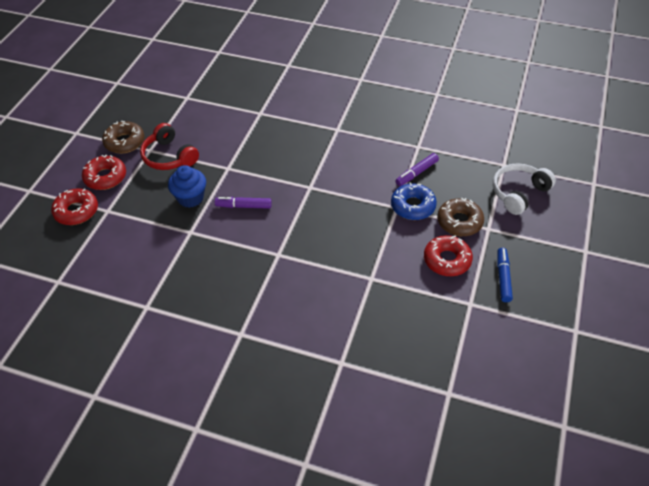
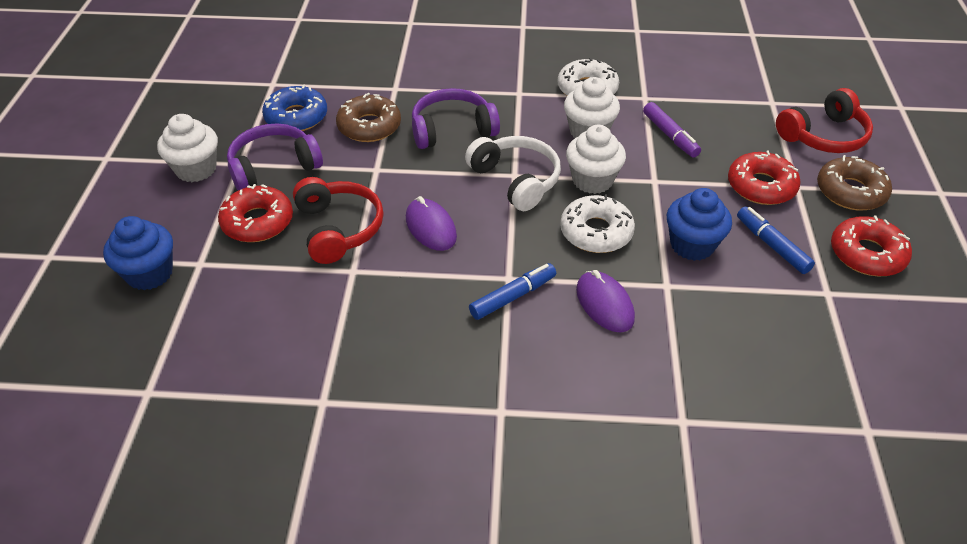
blue cupcake: [168,165,206,208] = 1 -> [103,216,173,290] [667,188,732,261] = 2
blue marker: [497,248,513,302] = 1 -> [469,263,556,320] [737,207,815,274] = 2
purple headphones: none = 0 -> [227,123,323,190] [412,88,500,149] = 2
purple marker: [215,197,272,209] [396,153,439,186] = 2 -> [643,102,701,158] = 1
purple mouse: none = 0 -> [406,196,457,251] [576,270,635,332] = 2
red headphones: [140,123,199,170] = 1 -> [293,177,384,264] [776,88,873,153] = 2
white cupcake: none = 0 -> [157,114,218,182] [564,77,620,138] [566,125,626,194] = 3
white donut: none = 0 -> [558,57,619,96] [560,195,635,253] = 2

